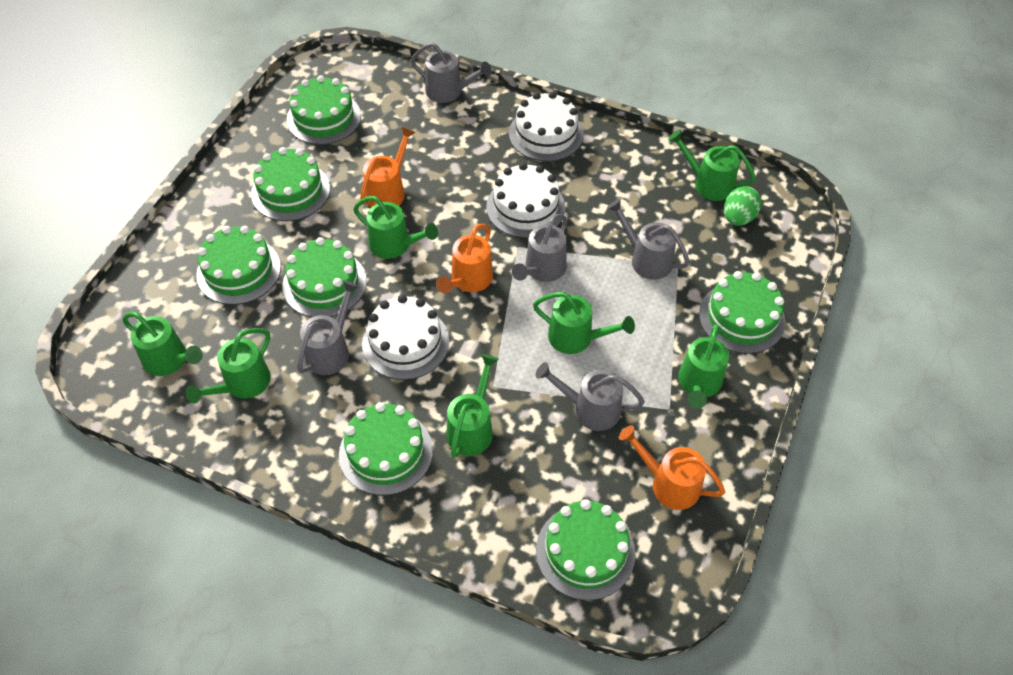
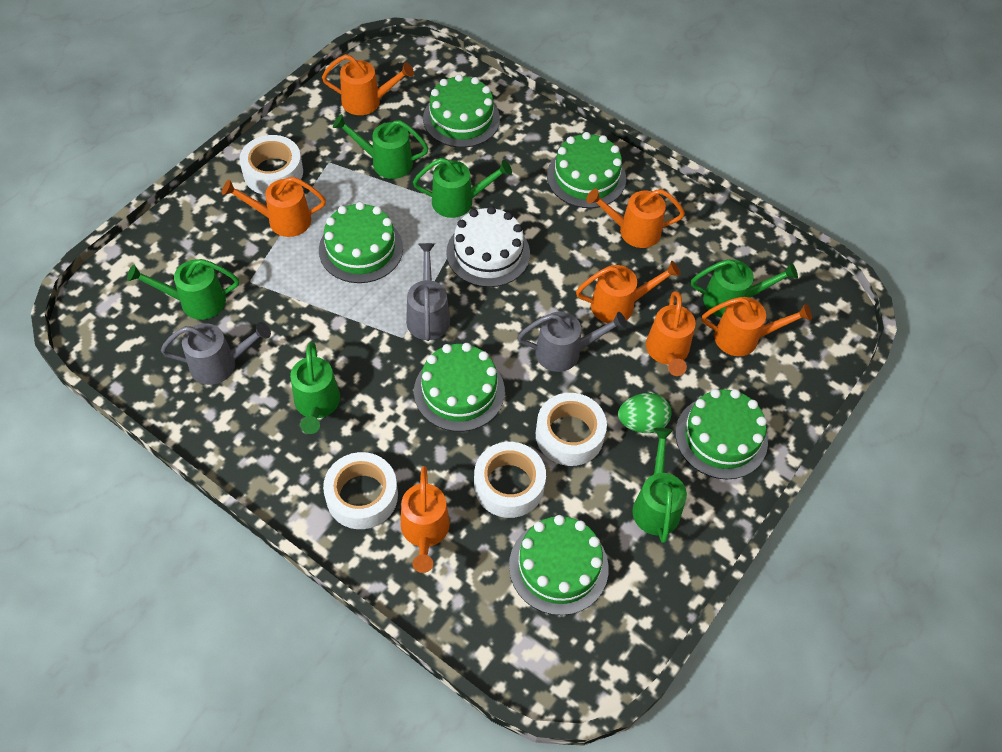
green cake: [196,226,281,305] [251,147,330,221] [282,237,367,317] [287,75,361,145] [339,402,433,495] [536,499,636,600] [699,271,785,354] = 7 -> [319,202,403,283] [414,343,505,432] [423,74,500,148] [509,515,609,615] [547,132,626,208] [675,389,768,480] = 6
green watering can: [123,312,203,376] [186,328,271,404] [353,196,438,259] [446,354,499,458] [533,292,635,354] [668,130,756,201] [678,324,729,409] = 7 -> [127,259,239,320] [290,342,340,434] [333,114,429,179] [413,158,512,218] [632,428,687,543] [691,259,798,318] = 6
grey watering can: [297,280,359,375] [411,43,492,103] [512,214,567,282] [535,362,645,431] [607,199,690,280] = 5 -> [161,322,271,385] [406,243,450,341] [518,312,627,372] = 3
orange watering can: [360,127,416,207] [436,224,493,293] [619,425,725,510] = 3 -> [222,177,326,237] [322,54,414,115] [401,466,450,573] [576,261,681,323] [586,189,685,248] [646,291,696,376] [702,297,812,356] = 7
white cake: [362,295,449,380] [486,163,565,238] [509,92,583,162] = 3 -> [446,206,530,287] = 1
white tape: none = 0 -> [239,135,303,195] [323,452,398,529] [474,442,546,518] [536,393,607,466] = 4

